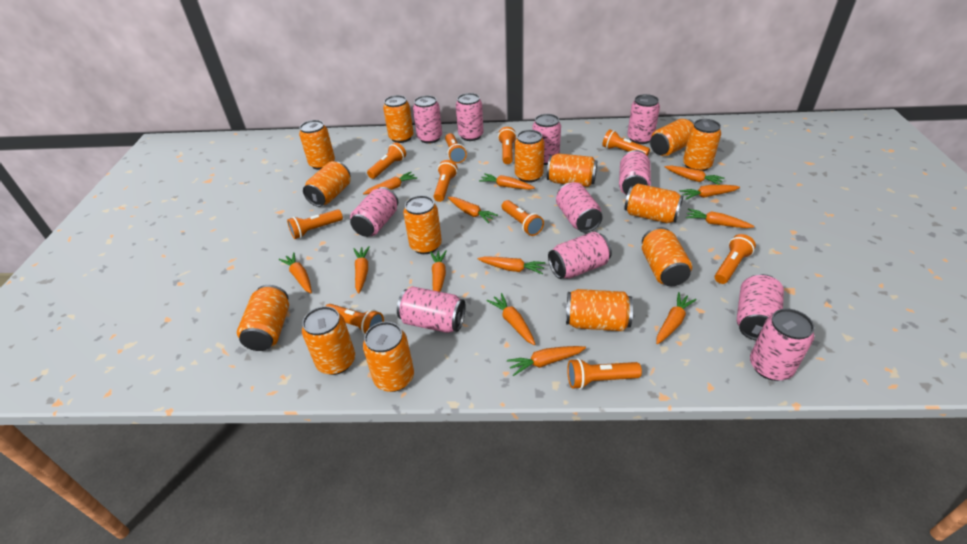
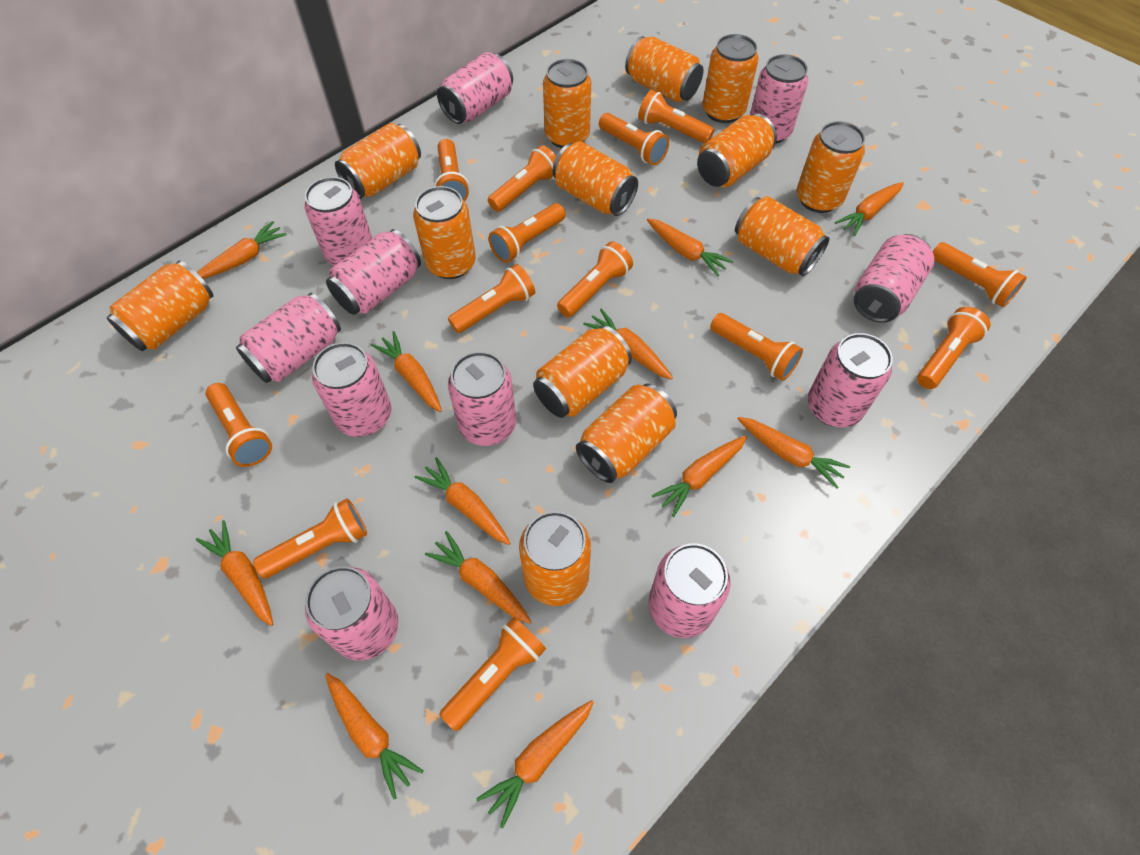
orange can: [237,285,289,351] [299,120,335,170] [302,306,355,375] [303,161,351,207] [363,322,414,392] [383,95,414,143] [403,195,442,254] [515,130,544,183] [547,153,597,187] [566,289,633,331] [624,183,683,223] [642,227,692,286] [650,119,694,156] [683,119,721,171] = 14 -> [107,260,214,351] [335,123,421,199] [413,186,476,279] [519,511,591,606] [533,325,632,418] [543,59,591,148] [553,141,638,216] [576,383,677,483] [625,36,703,102] [697,114,777,188] [703,34,758,123] [735,196,829,276] [797,121,865,213] = 13
orange carrot: [279,252,312,293] [353,246,370,294] [363,172,417,194] [430,250,447,292] [448,197,498,223] [478,256,545,274] [479,173,535,190] [487,293,536,345] [507,346,586,376] [656,292,697,344] [665,165,724,185] [680,185,740,200] [686,209,754,228] = 13 -> [196,520,273,626] [197,221,287,279] [325,673,424,799] [371,331,442,412] [415,457,511,545] [425,531,531,624] [476,700,594,828] [583,309,673,380] [647,218,733,277] [652,436,747,517] [738,417,850,489] [835,182,904,236] = 12
orange flashlight: [287,209,343,239] [326,304,384,335] [367,142,406,179] [434,160,458,202] [445,133,467,163] [498,127,517,164] [502,200,544,236] [567,358,642,389] [602,129,650,156] [715,234,756,284] = 10 -> [205,383,272,467] [253,498,367,579] [434,139,469,201] [439,617,546,731] [448,264,535,333] [488,145,556,212] [489,203,566,263] [557,241,633,317] [599,113,669,165] [638,90,714,144] [710,313,803,381] [917,307,991,389] [933,242,1027,307] = 13

